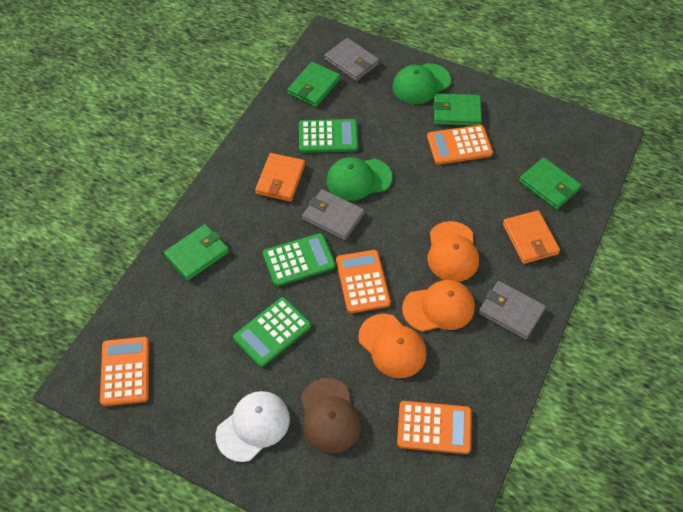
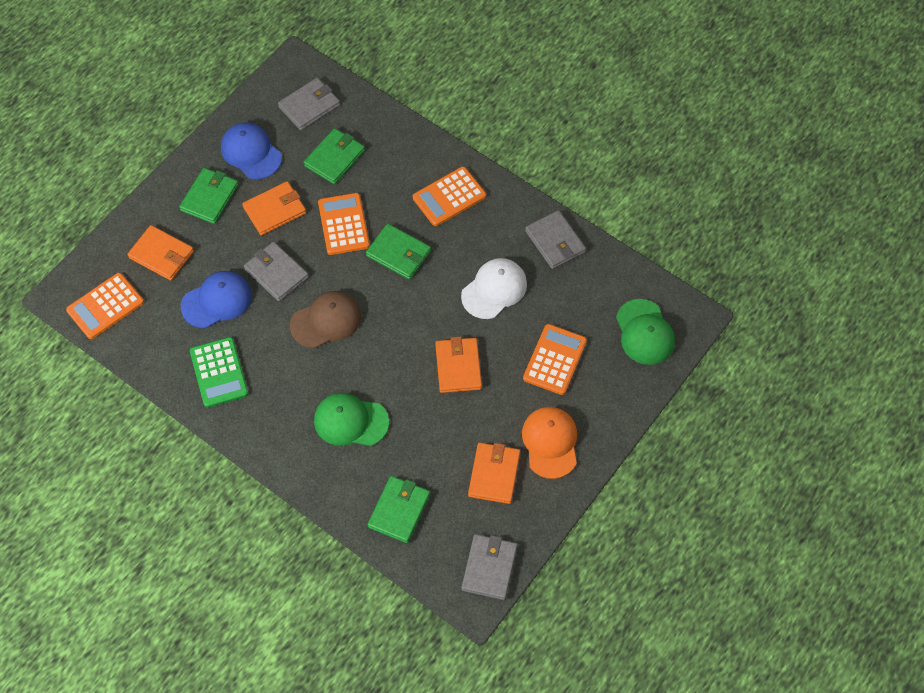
blue cap: none = 0 -> [181,271,252,328] [221,122,282,179] = 2
green calculator: [233,297,311,367] [263,233,336,286] [299,119,358,153] = 3 -> [190,337,249,408] = 1
grey wallet: [302,189,364,240] [324,38,379,81] [478,281,546,340] = 3 -> [244,242,309,301] [278,78,340,130] [461,534,517,600] [525,210,586,269] = 4
orange cap: [358,314,427,378] [402,280,475,332] [427,221,479,282] = 3 -> [522,407,577,479] = 1
orange wallet: [255,153,305,202] [503,210,560,264] = 2 -> [128,225,194,281] [242,181,306,235] [435,336,482,393] [468,443,520,504] = 4

